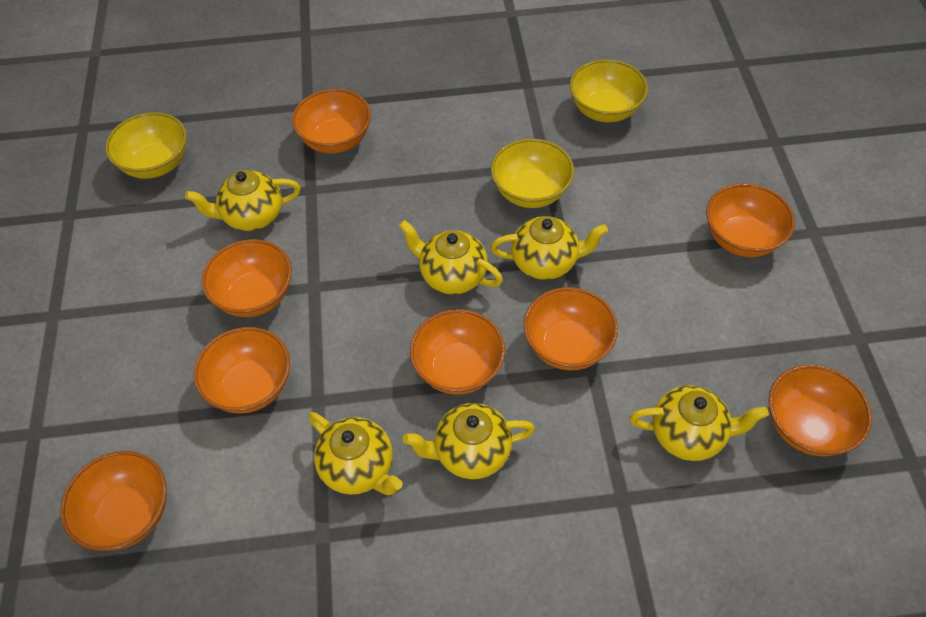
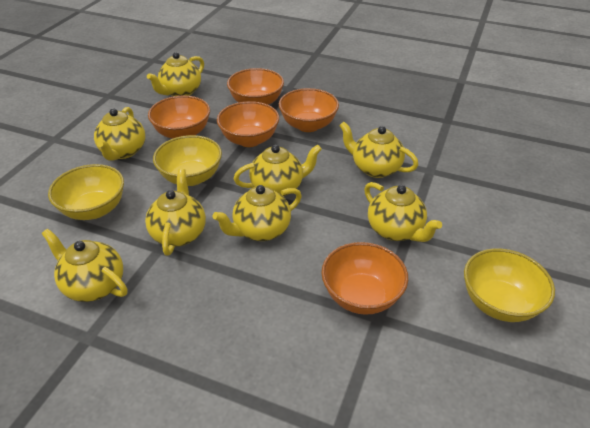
orange bowl: [60,451,167,551] [194,327,290,414] [202,239,292,317] [292,89,371,153] [410,309,505,395] [524,287,618,370] [706,183,795,257] [768,365,872,457] = 8 -> [148,95,210,139] [217,101,279,147] [227,68,284,105] [279,88,339,132] [321,242,408,315] = 5
yellow teapot: [185,170,301,231] [309,412,403,495] [399,220,503,295] [403,403,535,480] [490,216,608,280] [630,385,769,461] = 6 -> [41,229,127,302] [94,107,145,161] [145,169,206,256] [147,52,204,96] [213,185,302,241] [234,145,322,197] [339,122,418,178] [364,182,442,242] = 8

